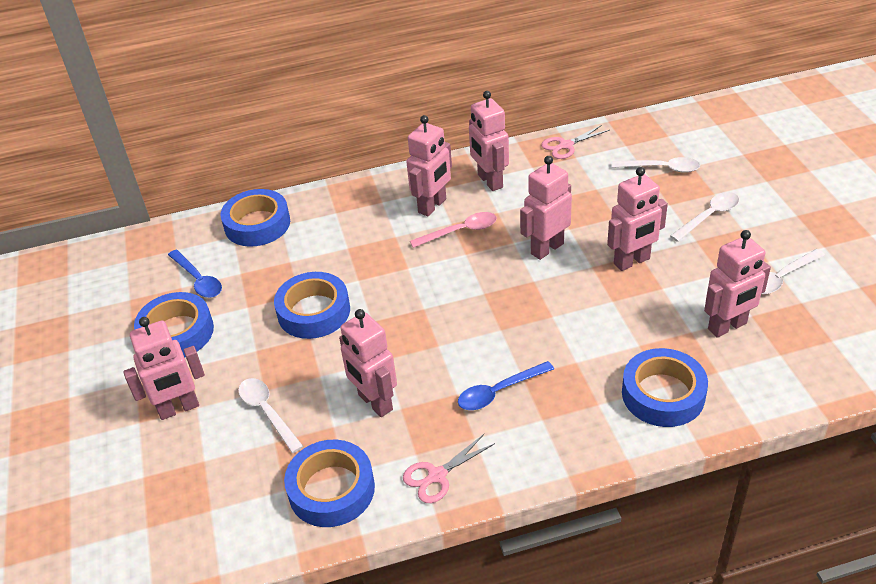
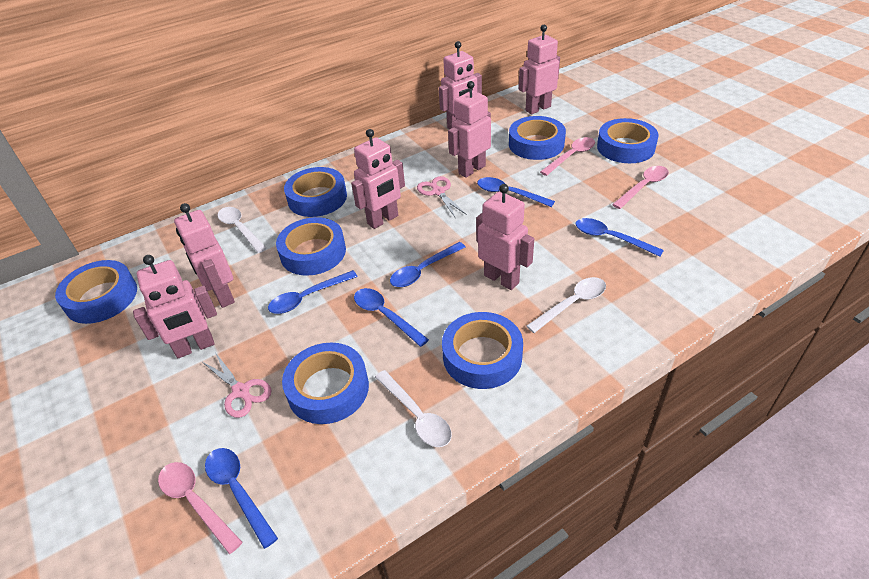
blue spoon: [168,250,222,298] [458,361,554,410] = 2 -> [205,448,278,549] [268,270,358,314] [354,288,429,347] [390,242,466,287] [477,177,555,207] [575,218,664,257] = 6
blue tape: [134,292,214,358] [221,189,290,247] [274,272,350,339] [284,440,375,527] [622,348,708,427] = 5 -> [55,260,137,324] [276,217,346,276] [282,343,369,424] [284,167,347,217] [442,312,523,389] [509,116,566,160] [597,118,659,163] = 7
pink spoon: [410,212,497,248] = 1 -> [158,462,242,554] [540,137,595,176] [612,166,669,209] = 3
white spoon: [238,378,303,453] [611,157,700,173] [670,192,739,242] [761,249,825,294] = 4 -> [218,207,267,253] [375,370,452,447] [526,277,606,333] = 3

